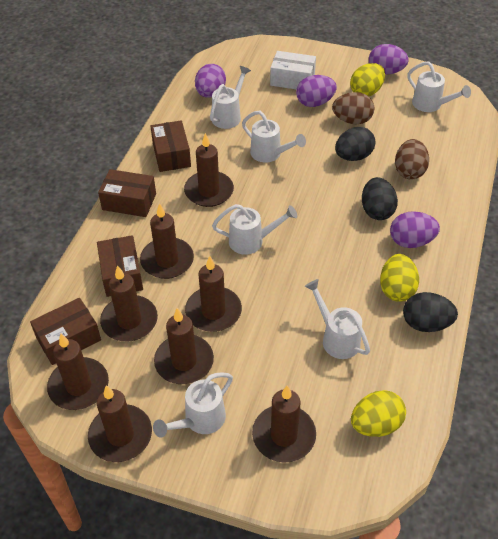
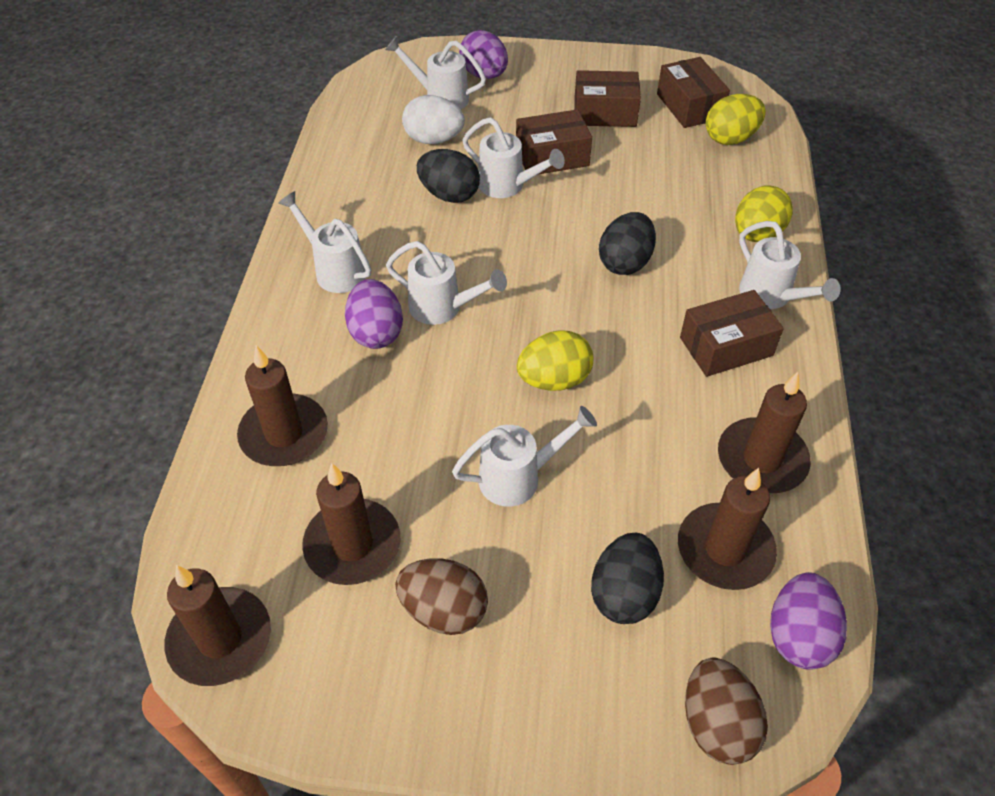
brown candle: [47,334,109,410] [88,385,152,462] [100,265,158,342] [140,203,194,279] [154,308,214,384] [184,133,234,207] [185,256,242,332] [252,386,316,463] = 8 -> [165,565,271,686] [237,345,328,466] [302,463,400,585] [678,468,777,590] [718,372,811,493] = 5
purple egg: [195,64,226,98] [296,75,337,107] [369,44,409,75] [390,211,440,248] = 4 -> [345,279,403,349] [459,30,508,79] [770,572,847,670] = 3
white box: [270,51,316,90] = 1 -> none = 0
white egg: none = 0 -> [402,95,465,144] = 1

